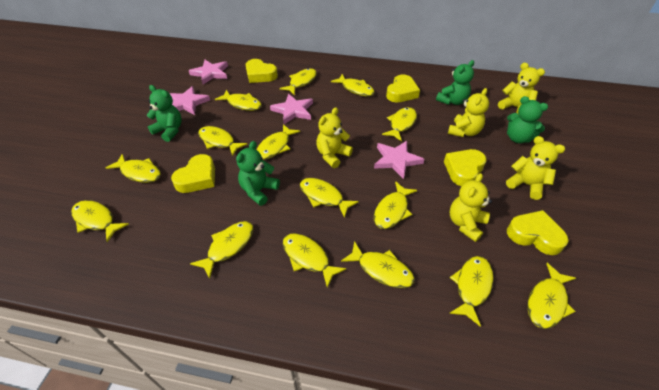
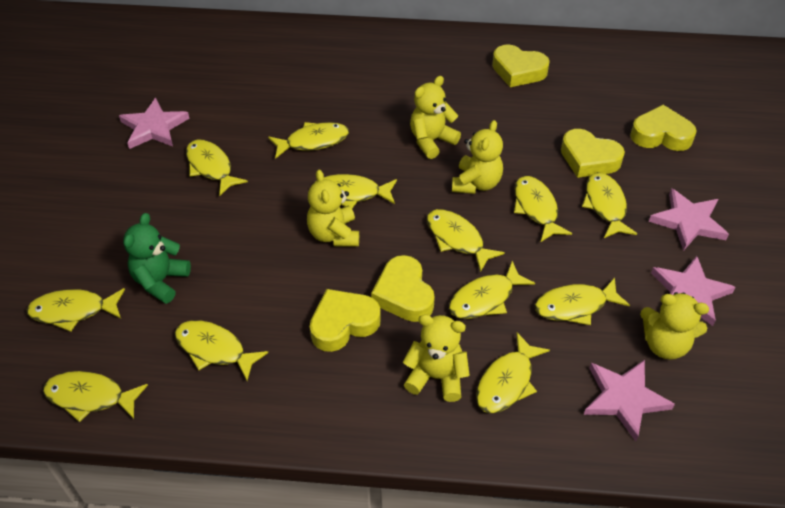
green teddy bear: [147,85,182,142] [236,141,280,206] [436,60,474,105] [507,96,548,143] = 4 -> [123,213,191,304] = 1
yellow fish: [71,200,129,242] [105,154,161,183] [190,221,254,279] [198,126,248,156] [215,90,262,111] [257,124,300,160] [280,68,317,95] [283,233,346,288] [300,178,359,218] [331,74,375,96] [341,241,415,288] [374,181,417,229] [382,107,417,141] [449,256,493,327] [527,263,576,329] = 15 -> [26,288,125,332] [43,371,148,422] [175,320,268,381] [186,139,248,196] [268,122,349,159] [324,174,397,208] [427,209,505,272] [449,261,535,319] [476,333,550,414] [514,176,572,242] [535,278,630,325] [582,172,637,238] = 12

